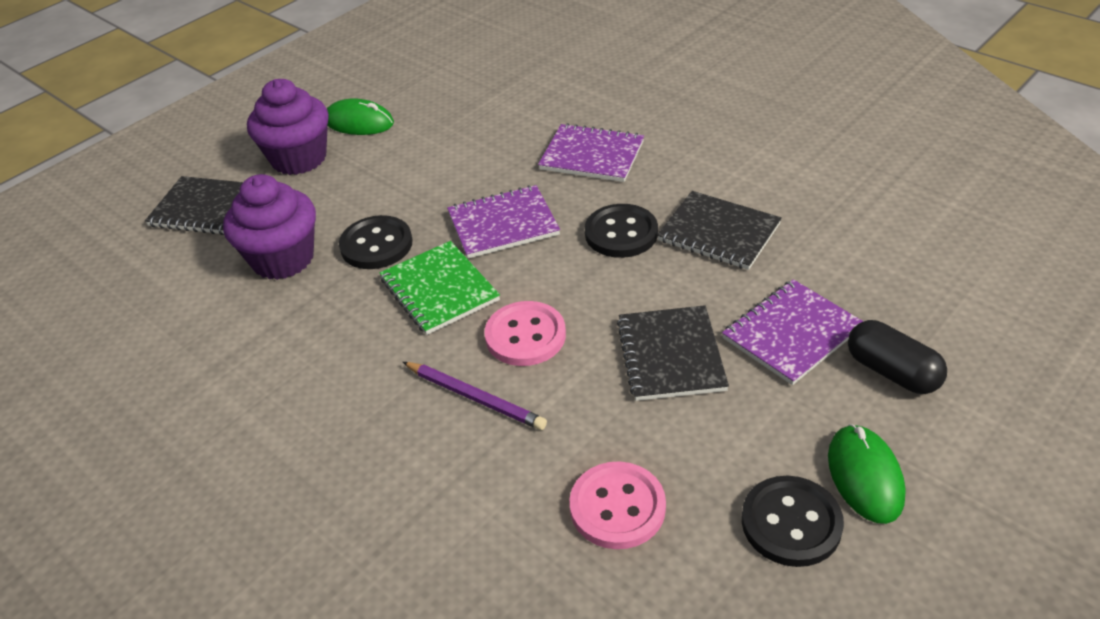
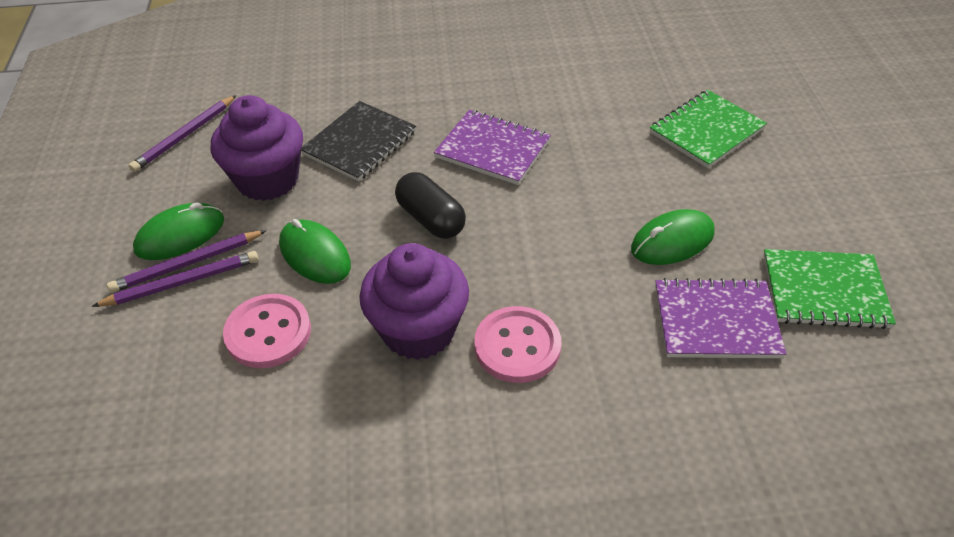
black button: [339,215,413,269] [585,204,658,258] [742,476,844,567] = 3 -> none = 0
black notebook: [145,176,243,235] [617,305,729,401] [657,191,782,270] = 3 -> [301,101,416,182] = 1
green mouse: [327,98,394,135] [828,424,906,524] = 2 -> [133,203,224,260] [279,219,351,284] [631,209,715,265] = 3
green notebook: [380,241,500,335] = 1 -> [650,90,767,168] [763,249,896,329] = 2
purple notebook: [447,185,560,259] [538,123,644,182] [722,279,864,385] = 3 -> [434,110,551,185] [655,278,786,358] = 2
purple pencil: [403,362,547,430] = 1 -> [92,251,259,307] [107,230,267,293] [129,95,236,172] = 3

